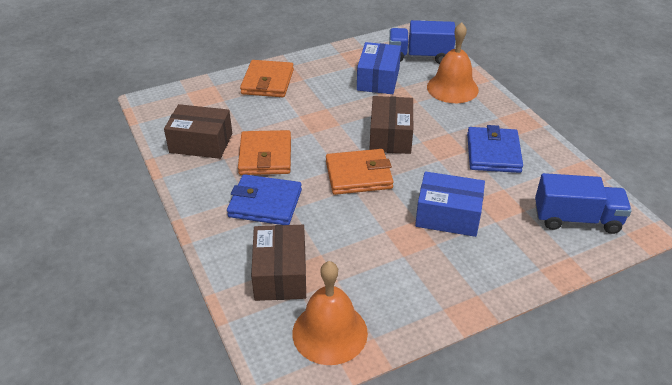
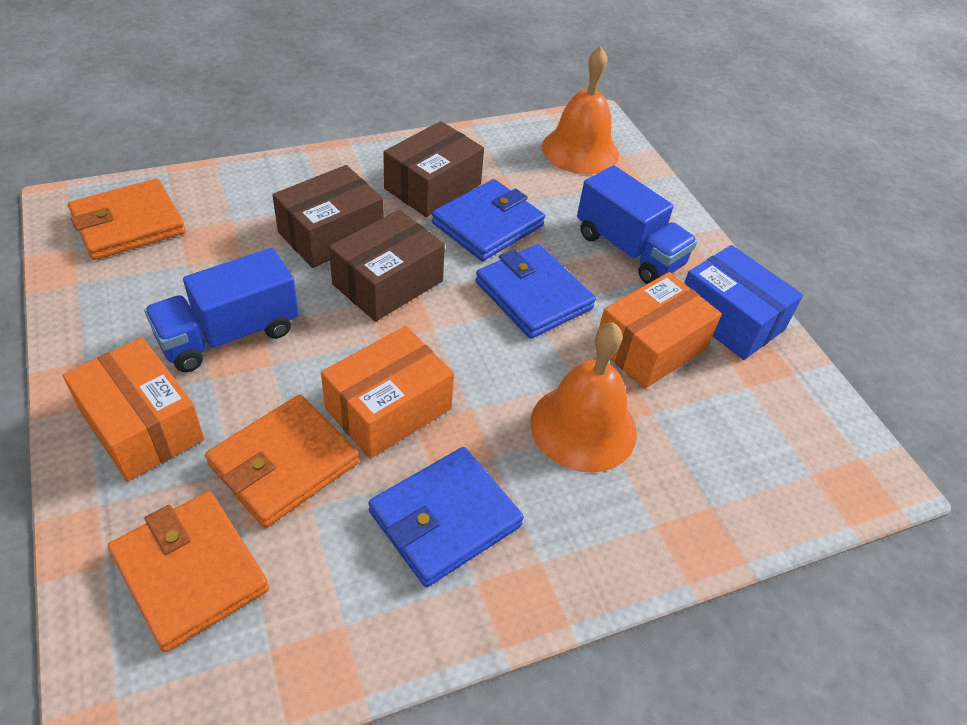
blue box: [357,42,401,94] [415,171,485,237] = 2 -> [684,245,803,360] = 1
blue wallet: [227,174,302,225] [467,125,523,173] = 2 -> [368,447,524,587] [432,179,545,261] [476,244,596,339] = 3
orange box: none = 0 -> [63,338,204,482] [321,326,454,459] [595,272,722,389] = 3

